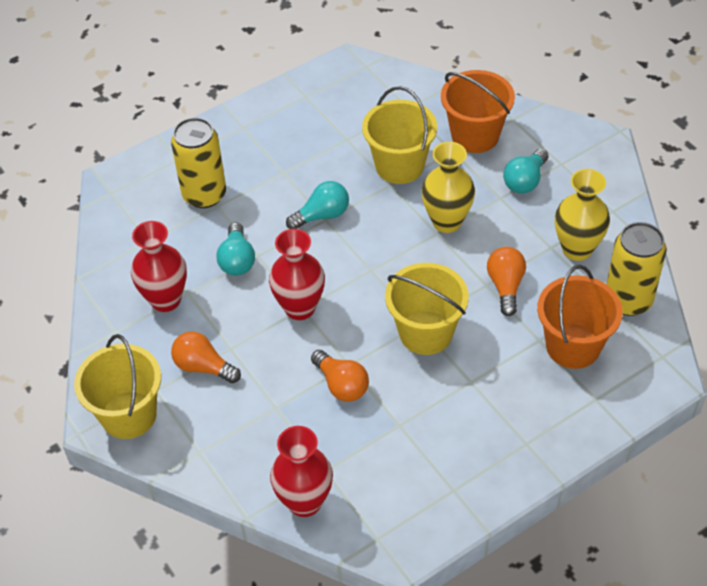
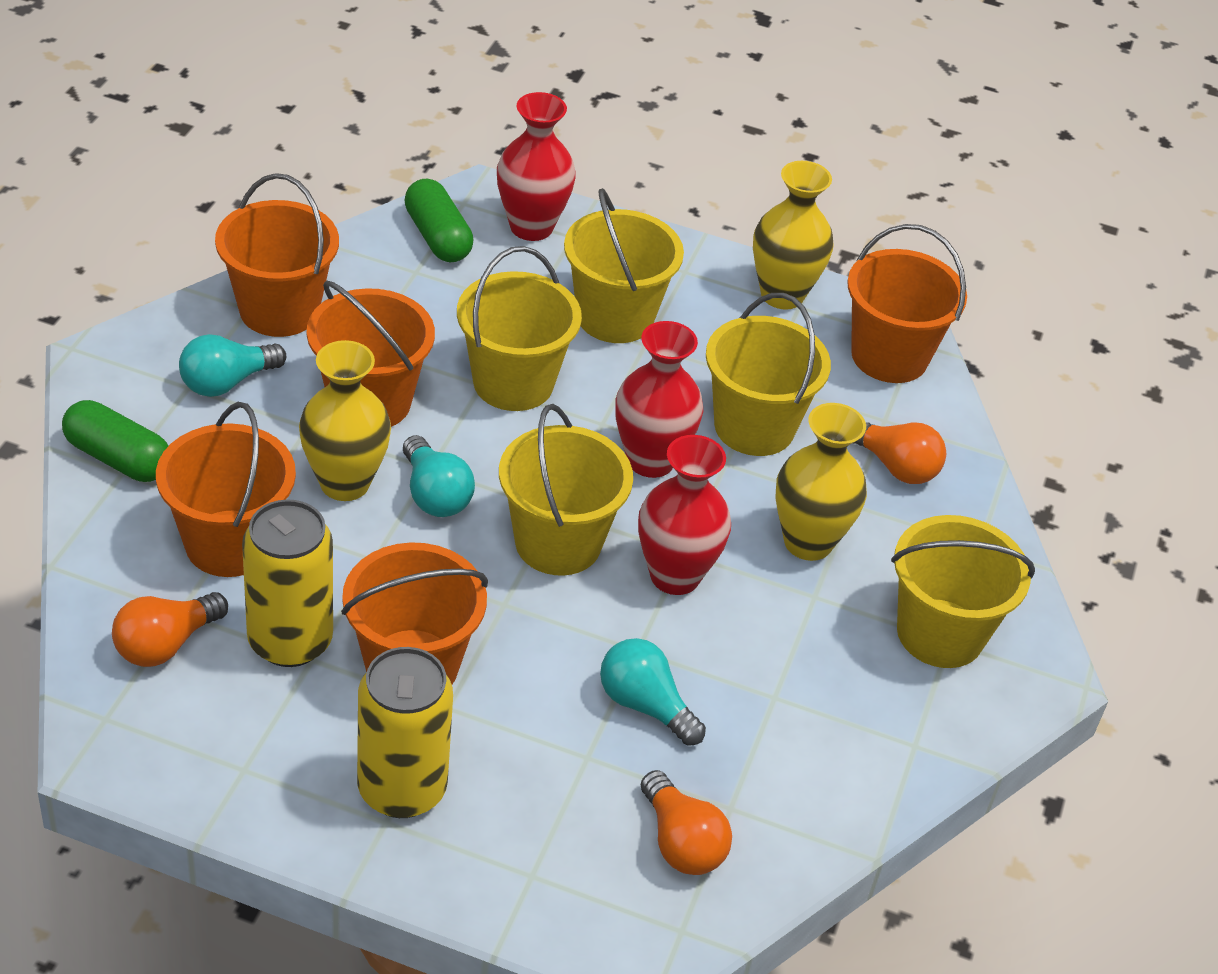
green capsule: none = 0 -> [62,400,168,482] [405,179,473,262] = 2
orange bucket: [441,70,515,153] [537,265,623,369] = 2 -> [156,402,296,577] [215,173,339,337] [307,281,435,427] [341,542,488,685] [847,224,967,383] = 5
yellow bucket: [74,334,161,439] [362,86,437,184] [385,263,469,355] = 3 -> [457,246,582,411] [499,404,633,576] [564,188,684,343] [706,293,831,456] [891,515,1035,668] = 5
yellow vase: [421,142,475,233] [555,169,610,261] = 2 -> [299,340,391,501] [753,161,834,309] [775,403,867,561] = 3

